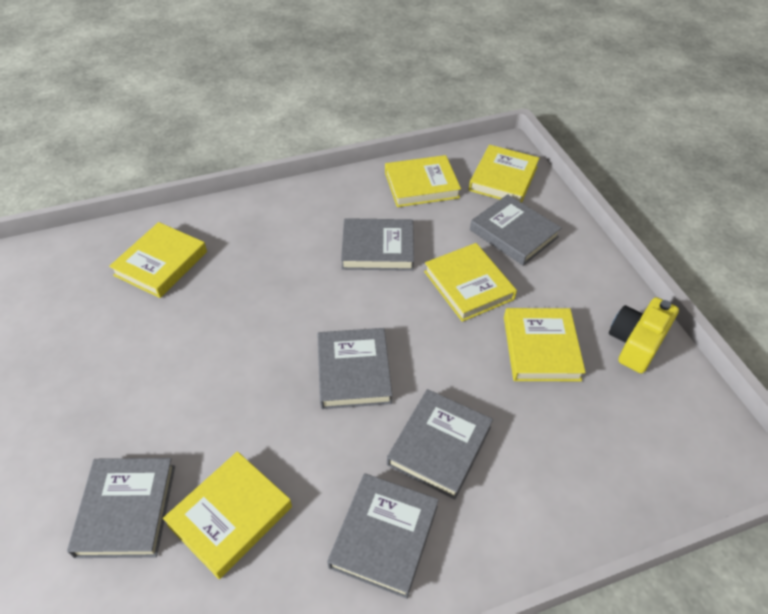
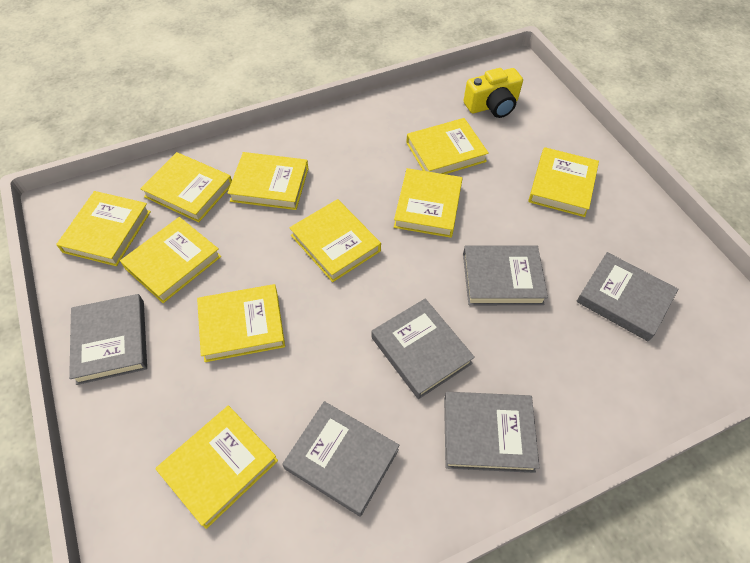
yellow book: [109,222,207,298] [163,451,292,579] [385,155,461,207] [424,243,517,322] [469,145,539,203] [504,308,586,381] = 6 -> [56,191,151,266] [120,217,221,303] [140,152,232,223] [155,406,278,529] [197,284,285,362] [227,152,309,210] [289,199,381,282] [394,168,462,238] [406,118,489,174] [528,147,599,217] = 10

